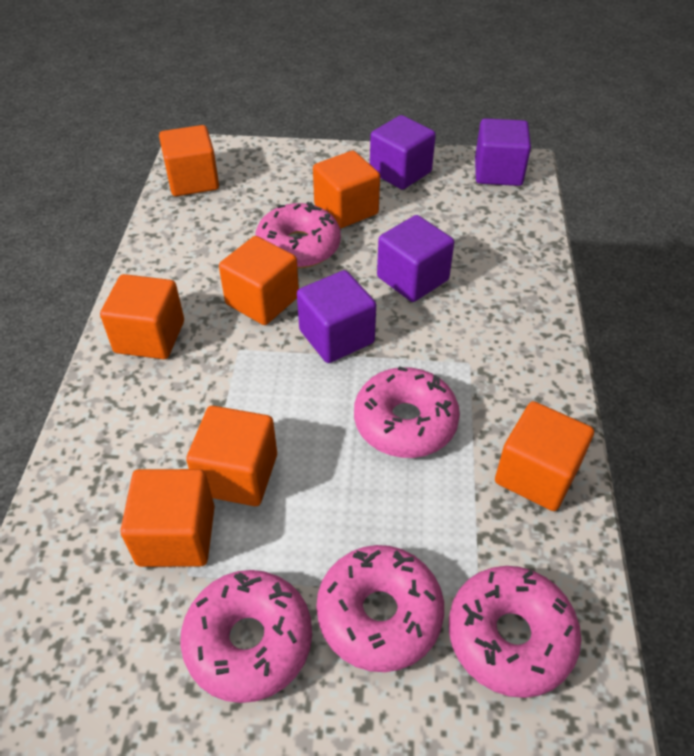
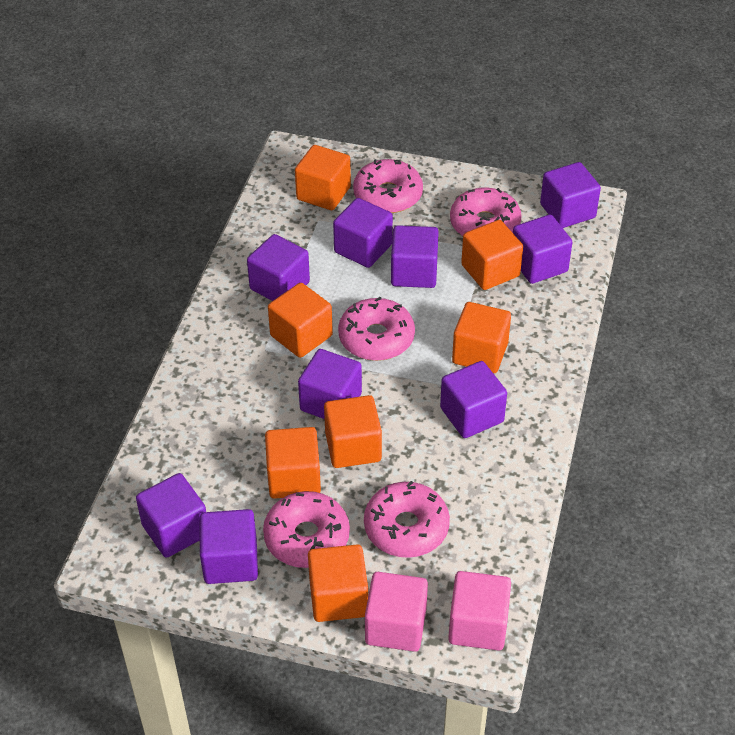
pink cube: none = 0 -> [365,572,428,652] [448,571,511,651] = 2
purple cube: [297,270,376,363] [370,115,436,190] [377,215,454,302] [475,118,531,186] = 4 -> [136,473,206,558] [200,509,258,584] [247,234,310,301] [298,349,362,419] [333,198,393,268] [391,225,439,288] [440,361,507,438] [513,214,573,284] [540,162,601,228] = 9

